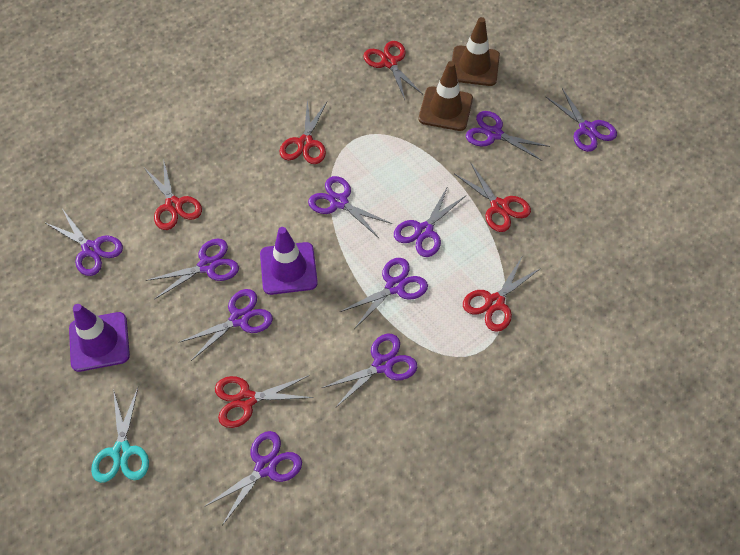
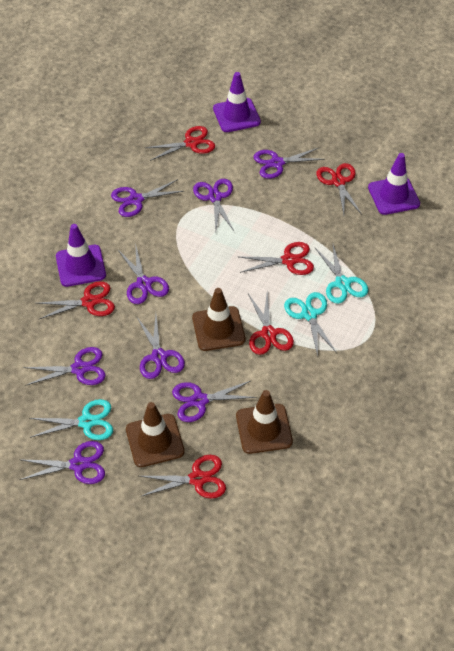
brown traffic cone: [419,61,473,131] [452,17,500,86] = 2 -> [126,402,185,467] [192,288,245,351] [236,390,293,454] = 3
purple scissors: [44,210,123,276] [146,238,239,299] [178,289,273,361] [204,431,302,525] [308,176,392,238] [322,334,417,408] [340,258,428,329] [394,186,466,257] [466,111,550,161] [546,88,617,152] = 10 -> [19,441,105,484] [23,347,106,386] [111,179,184,217] [118,247,169,304] [137,315,185,379] [172,380,257,422] [193,179,234,231] [254,148,325,179] = 8
purple traffic cone: [69,304,130,372] [260,227,318,295] = 2 -> [56,224,106,287] [213,72,261,132] [368,153,420,215] = 3
turquoise scissors: [91,388,149,483] = 1 -> [29,399,113,440] [284,292,337,357] [315,245,368,304] = 3

